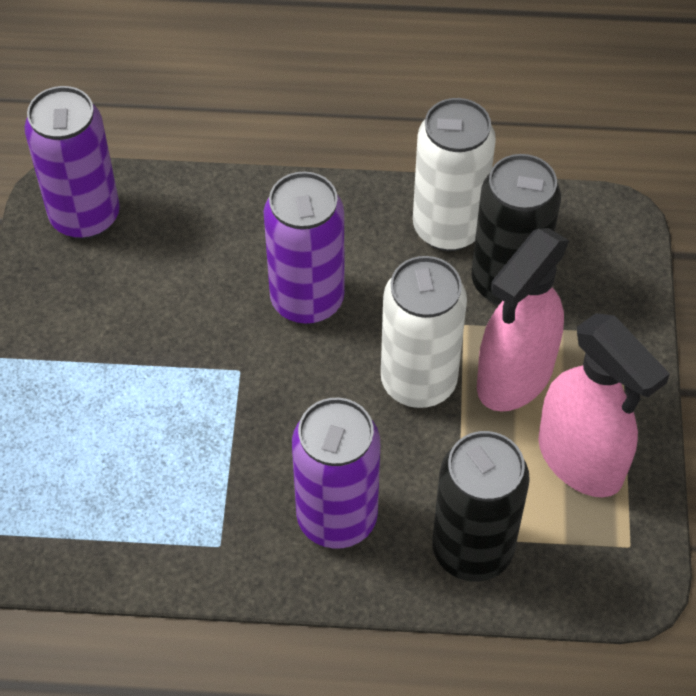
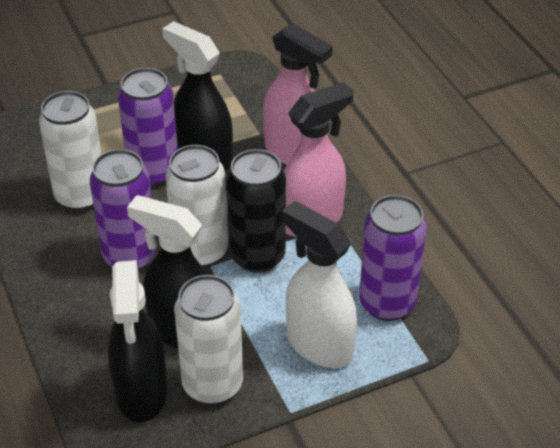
black can: [432,431,530,582] [471,154,561,305] = 2 -> [226,149,286,273] = 1
black spray bottle: none = 0 -> [108,260,167,422] [127,195,208,349] [162,21,233,171] = 3
white can: [381,256,467,408] [413,98,496,251] = 2 -> [39,91,101,211] [165,145,228,268] [174,275,243,405] = 3
white spray bottle: none = 0 -> [282,201,357,368] = 1

